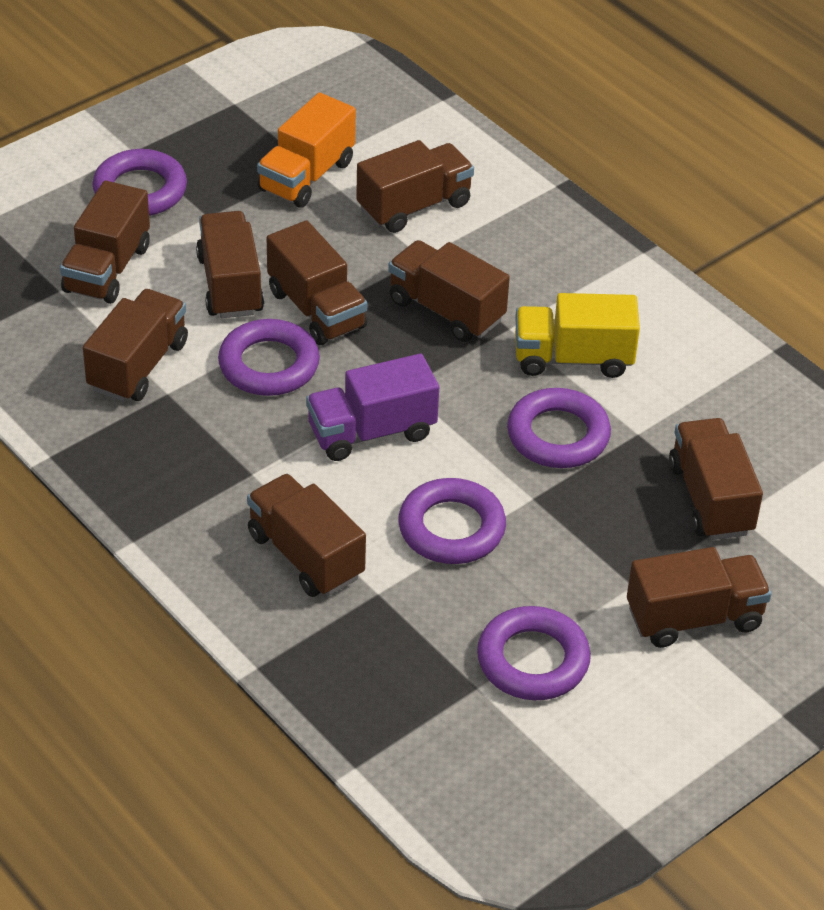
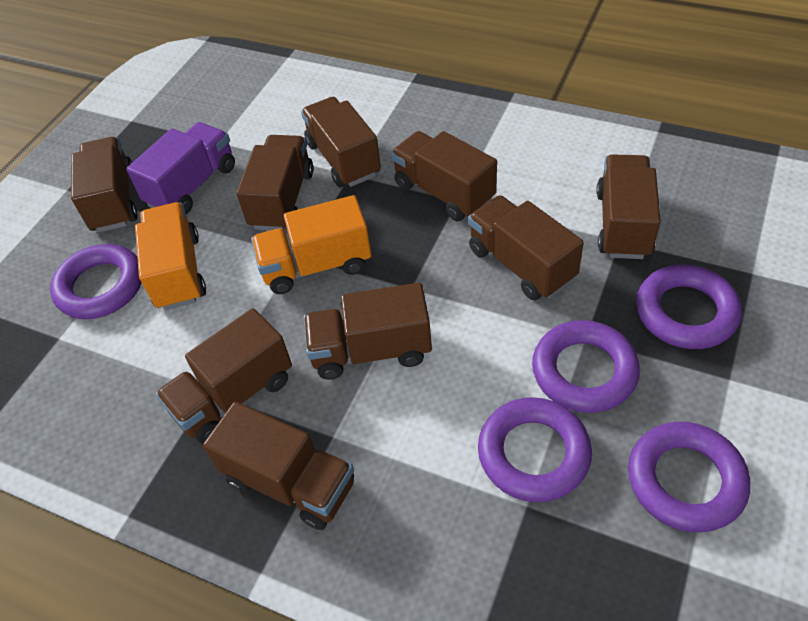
orange truck: [257,92,356,208] = 1 -> [135,202,206,310] [251,195,372,294] = 2
yellow truck: [515,293,640,378] = 1 -> none = 0

